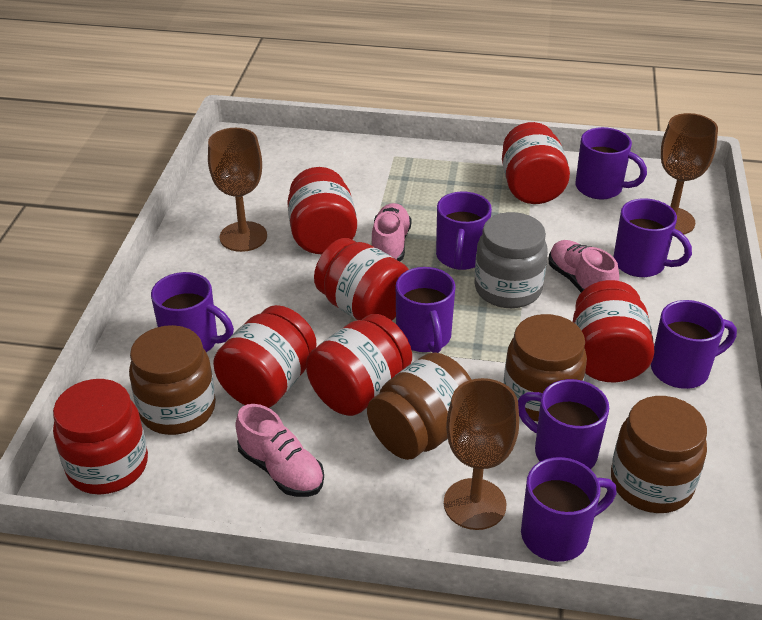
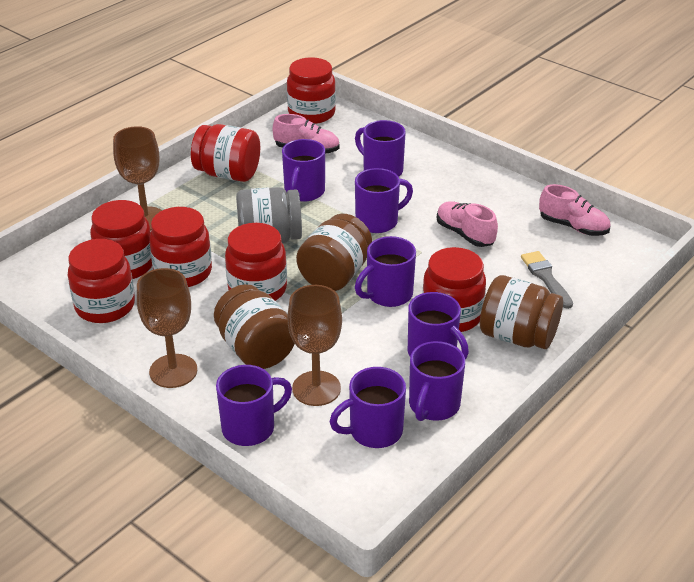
brown jar: [129,325,216,435] [367,352,472,460] [504,314,587,421] [611,396,707,513] = 4 -> [214,284,295,369] [296,214,372,291] [480,275,563,349] = 3
grey brush: none = 0 -> [521,251,573,309] = 1

